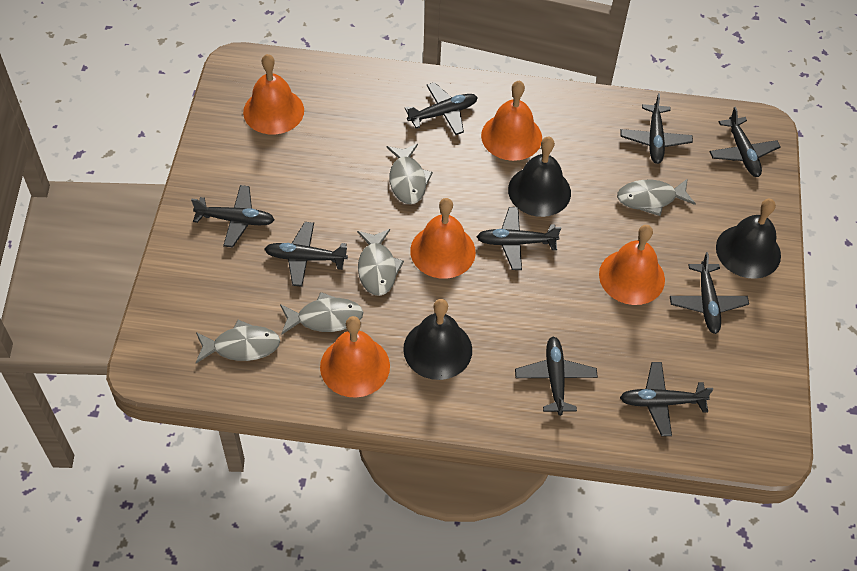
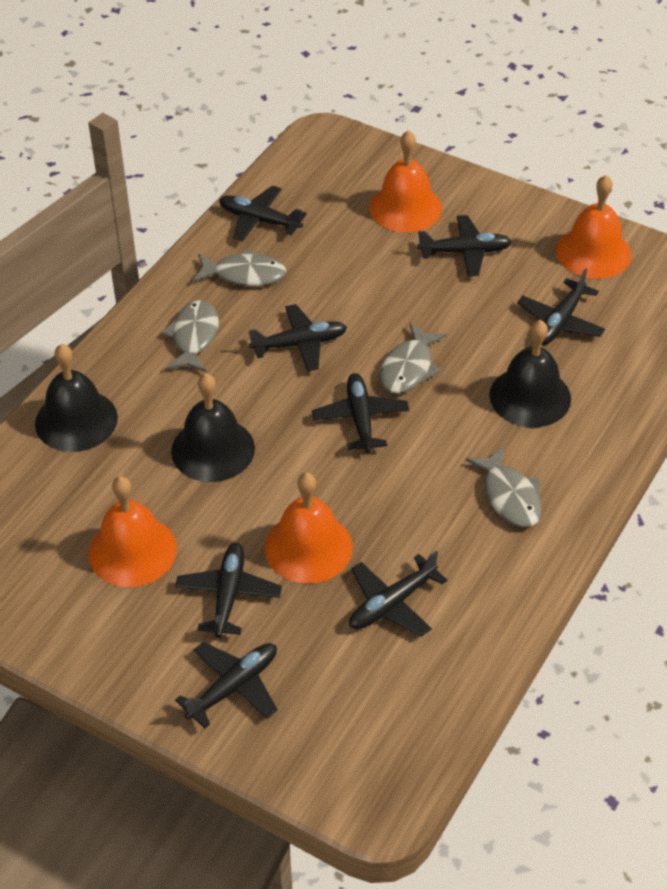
black plane: [191,185,275,248] [265,222,348,287] [405,82,478,135] [477,207,561,270] [515,337,598,416] [620,362,713,436] [621,93,693,164] [670,252,749,334] [709,107,780,177] = 9 -> [175,543,282,638] [175,642,277,729] [219,186,307,241] [248,304,347,371] [312,373,409,453] [349,551,447,637] [417,215,512,276] [517,268,605,345] = 8
grey fish: [196,320,280,363] [280,292,363,335] [357,229,404,296] [387,144,433,204] [617,178,696,216] = 5 -> [162,300,219,372] [192,249,286,286] [379,323,447,394] [465,446,542,528] = 4
orange bell: [243,54,304,134] [320,316,390,398] [410,198,476,279] [481,81,542,161] [599,225,665,305] = 5 -> [88,476,177,587] [265,472,353,584] [369,130,442,232] [556,175,632,279] = 4

